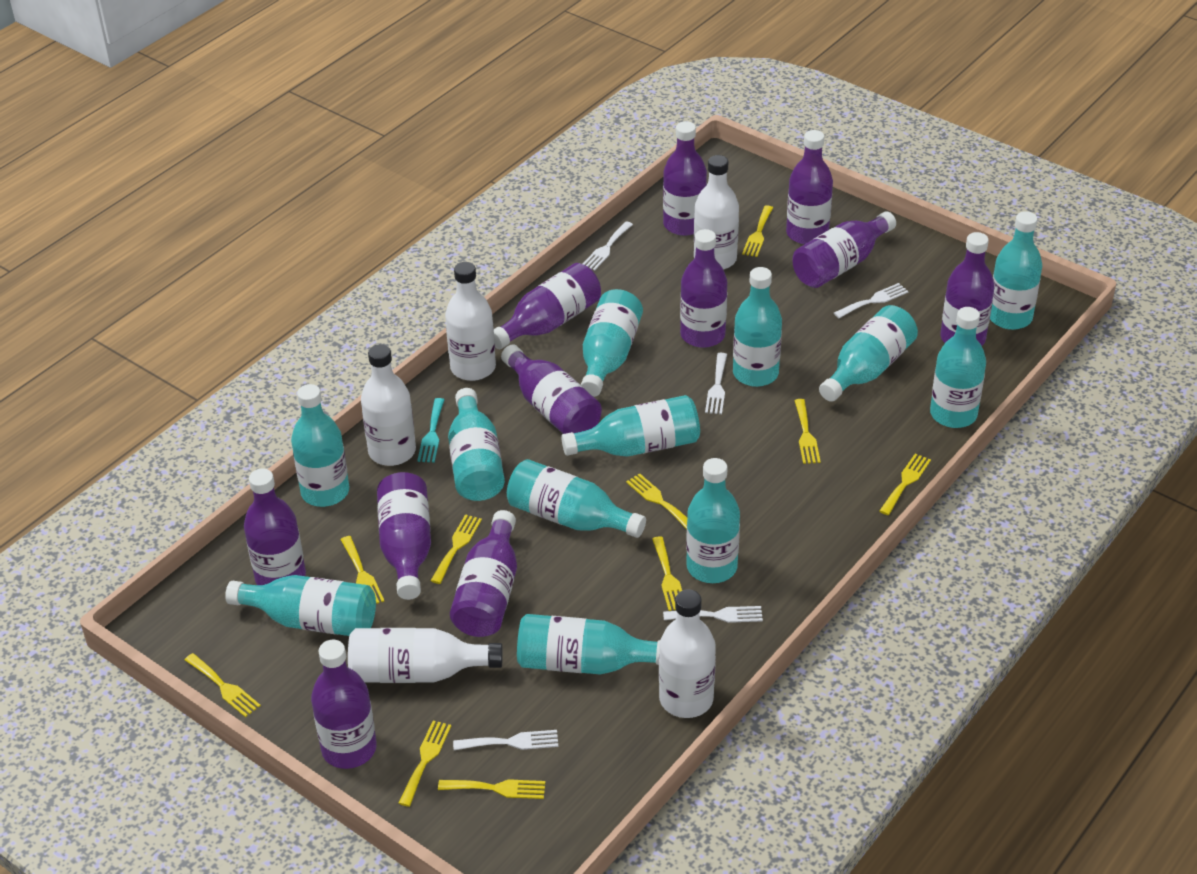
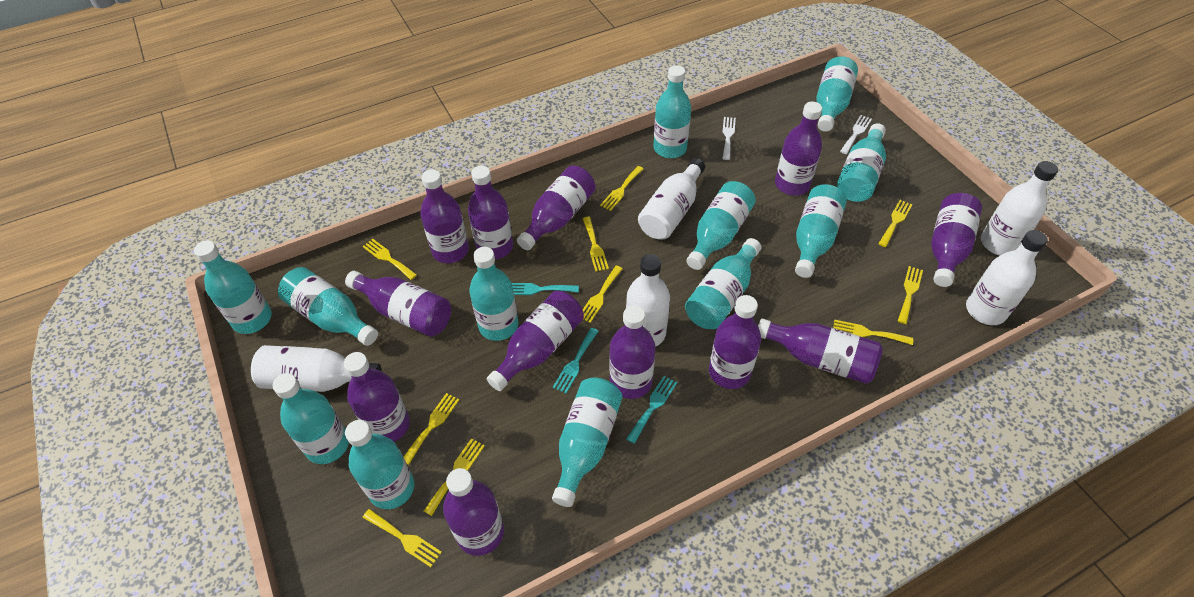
purple bottle: [244,469,306,585] [311,640,377,769] [377,472,431,600] [450,510,517,637] [494,263,601,349] [501,345,602,434] [663,121,707,236] [680,229,727,348] [786,130,833,245] [793,211,896,288] [941,232,994,346] = 11 -> [344,352,410,442] [345,271,451,337] [420,169,469,263] [443,468,504,556] [468,166,513,259] [487,291,584,391] [517,166,596,250] [609,305,656,399] [709,295,761,389] [758,319,883,384] [775,102,822,195] [931,193,982,287] = 12
turquoise fork: [417,398,445,463] = 1 -> [512,283,579,295] [553,328,599,393] [626,376,677,444] = 3
white fork: [453,730,558,750] [583,221,633,271] [663,606,763,623] [705,353,727,414] [834,283,909,318] = 5 -> [722,117,736,160] [840,115,872,154] = 2

